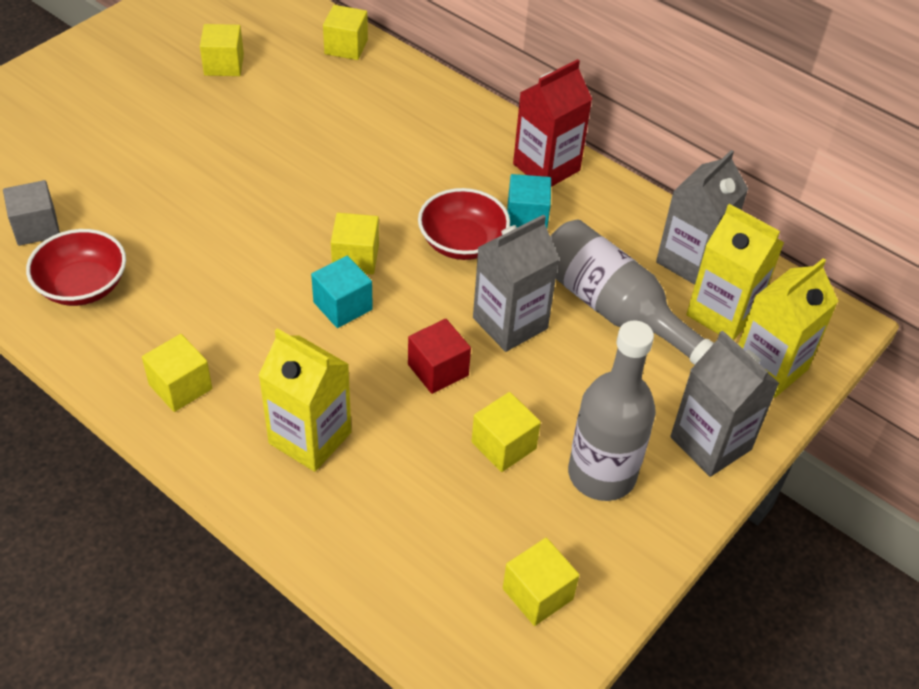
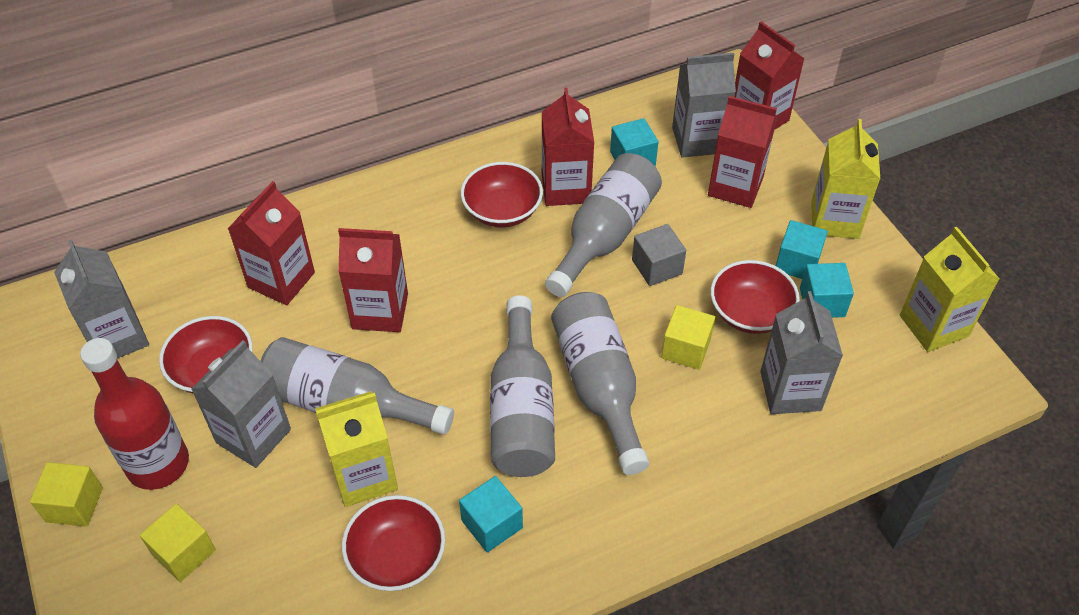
grey bottle: [550,220,714,365] [568,321,656,501] = 2 -> [260,337,454,435] [490,295,555,477] [545,153,662,297] [551,292,649,475] = 4
grey carton: [473,214,559,352] [656,150,748,285] [670,330,780,477] = 3 -> [54,240,149,359] [191,341,291,468] [672,53,736,158] [760,291,843,414] = 4
red bottle: none = 0 -> [80,338,189,490] = 1
red bowl: [26,229,126,306] [418,188,510,260] = 2 -> [159,316,253,394] [342,495,445,591] [461,162,543,228] [711,260,800,334] = 4
red carton: [513,59,592,187] = 1 -> [228,181,315,305] [338,228,408,332] [542,88,594,206] [708,96,777,208] [735,21,805,130] = 5
red cube: [408,319,471,394] = 1 -> none = 0
turquoise cube: [311,256,373,328] [507,174,551,228] = 2 -> [459,476,523,552] [610,118,658,166] [776,220,828,279] [800,263,854,318] = 4
yellow cube: [142,334,212,412] [200,24,244,76] [323,5,368,60] [331,213,379,275] [472,392,541,472] [503,538,579,626] = 6 -> [30,462,103,527] [140,504,216,582] [661,305,715,370] = 3

